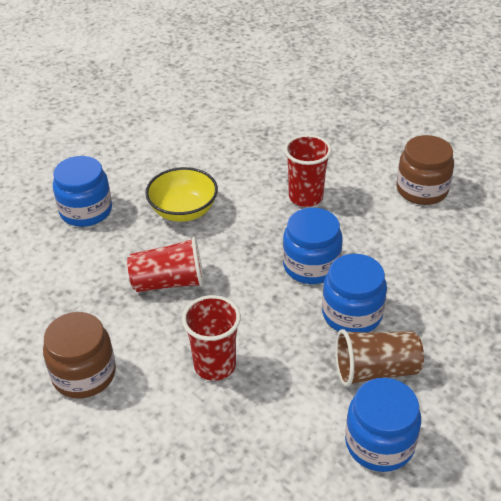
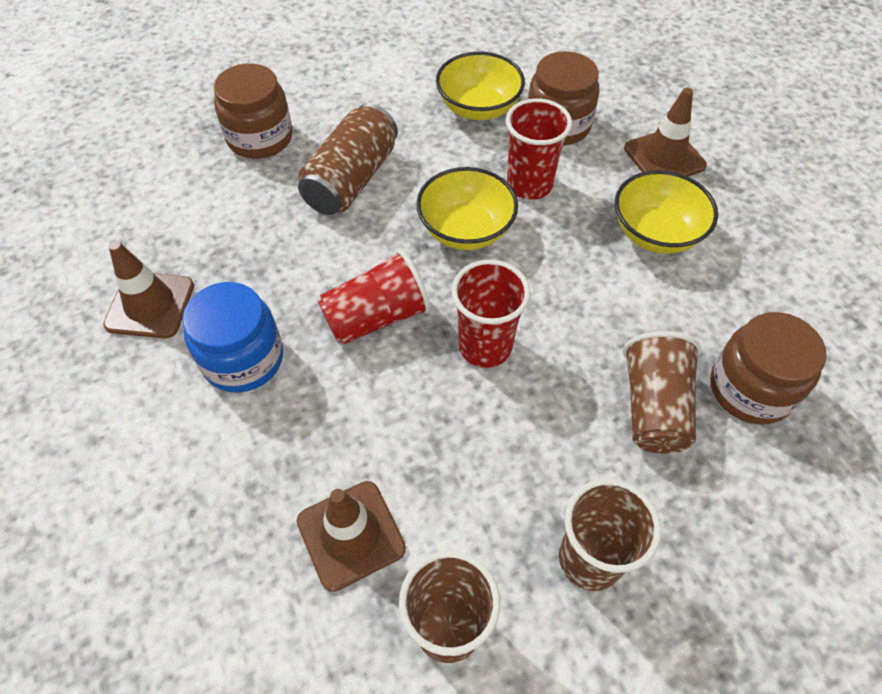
blue jar: [53,156,112,227] [283,208,343,284] [322,254,387,332] [345,378,421,472] = 4 -> [182,282,283,393] = 1
brown can: none = 0 -> [298,103,398,215] = 1
brown cup: [335,329,424,387] = 1 -> [399,551,500,663] [559,479,661,591] [623,331,701,453] = 3
brown jar: [43,312,116,398] [396,135,454,205] = 2 -> [213,64,293,159] [528,51,599,146] [710,312,827,425] = 3
brown traffic cone: none = 0 -> [103,241,194,338] [297,481,406,592] [624,87,707,177] = 3
yellow bowl: [145,167,218,222] = 1 -> [416,167,518,250] [436,52,525,120] [615,170,718,254] = 3

